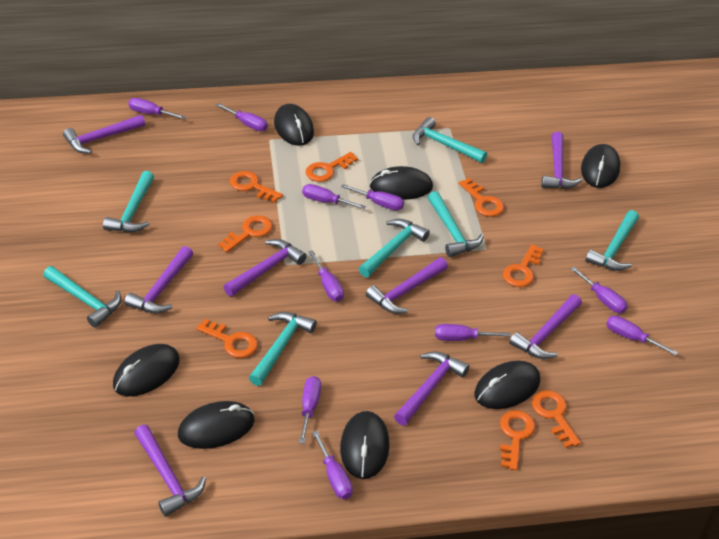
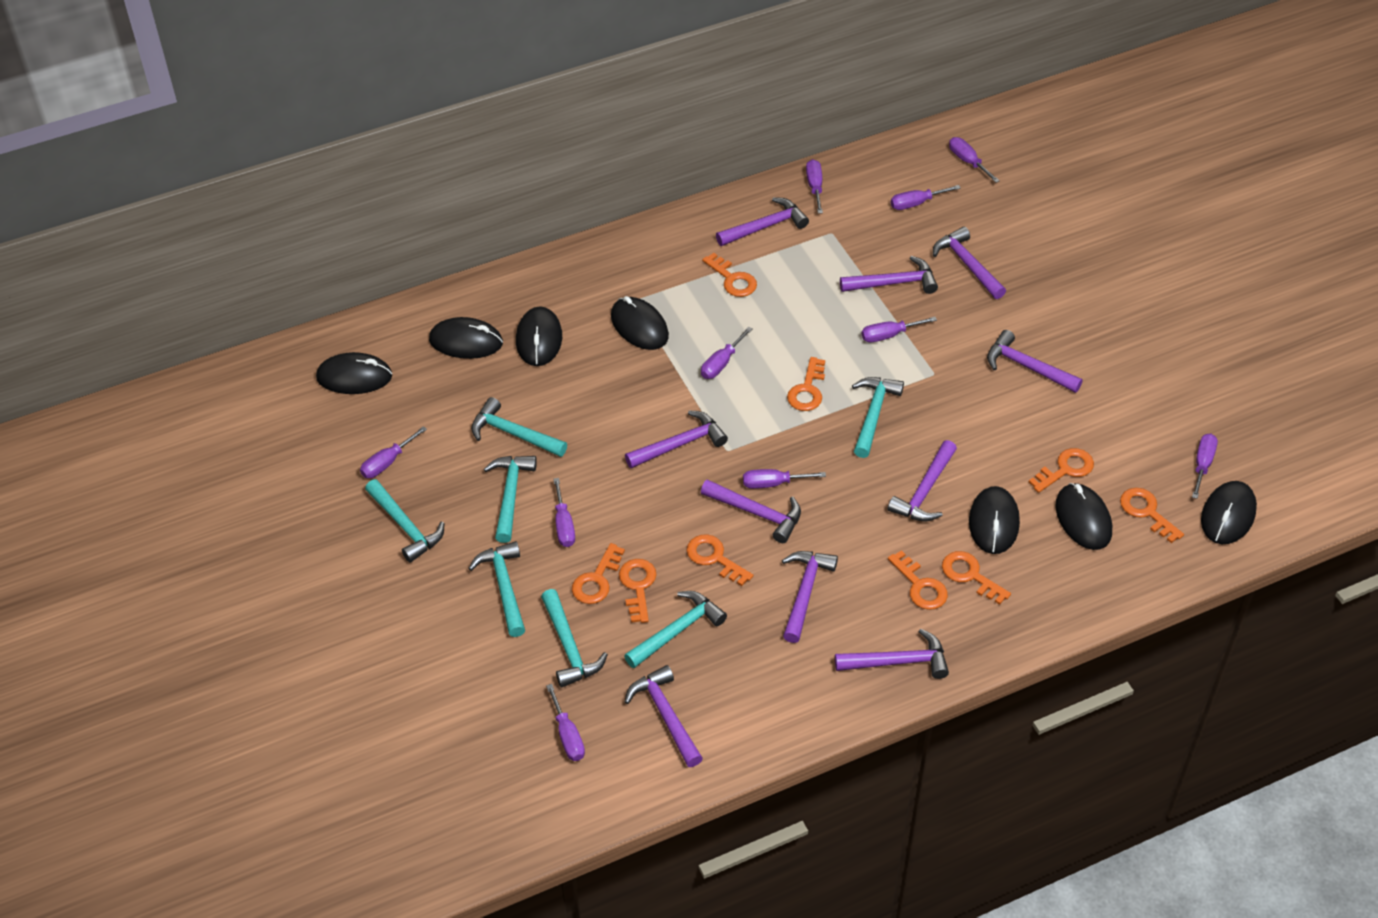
orange key: [196,319,258,358] [218,215,272,252] [230,171,283,203] [306,152,358,182] [458,178,504,217] [500,410,535,470] [503,244,544,287] [532,390,581,448] = 8 -> [572,543,625,604] [619,559,657,623] [686,534,753,586] [702,253,757,297] [787,357,825,411] [888,550,948,610] [942,551,1011,605] [1029,448,1094,493] [1120,488,1184,543] = 9
purple hammer: [63,115,145,153] [124,246,193,313] [134,425,206,516] [224,239,306,296] [366,257,448,314] [394,351,470,426] [509,294,582,359] [541,132,583,189] = 8 -> [625,410,728,468] [625,665,703,767] [701,479,801,543] [716,197,809,246] [782,551,838,643] [835,629,949,679] [840,256,938,294] [888,440,957,522] [933,227,1006,299] [987,330,1083,393] = 10

